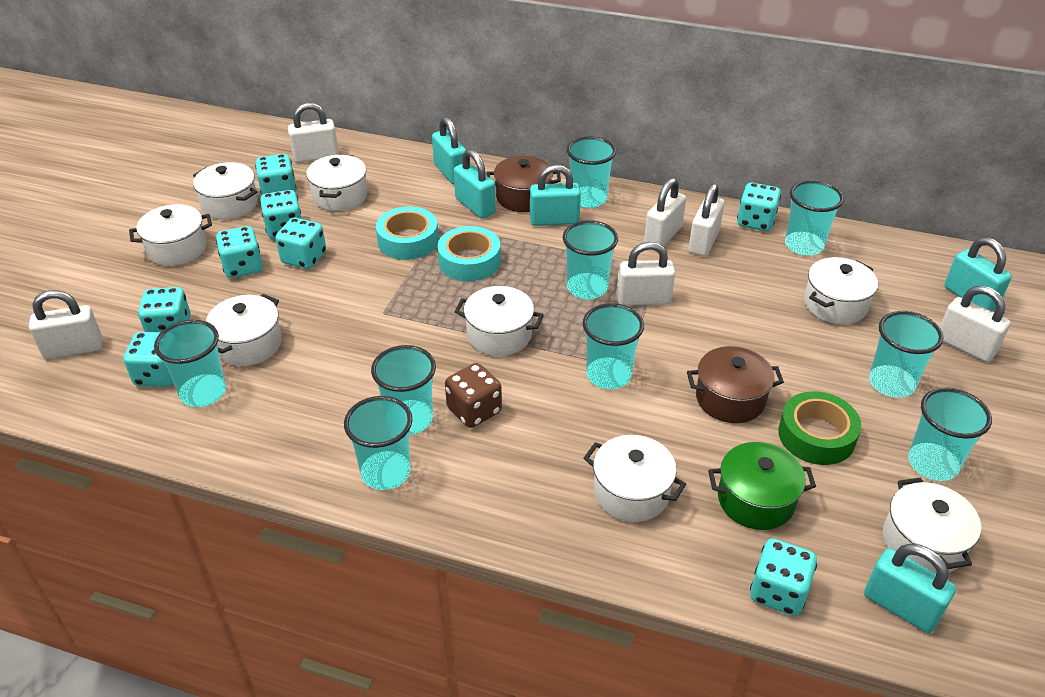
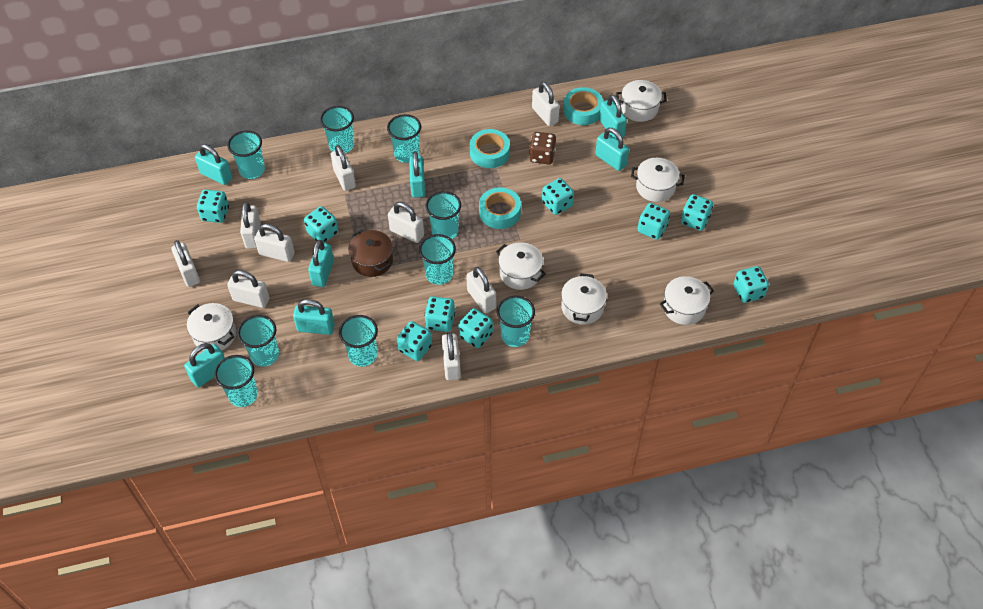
brown pot: [487,156,561,212] [687,346,784,423] = 2 -> [348,229,393,277] = 1
green pot: [708,442,816,530] = 1 -> none = 0
green tape: [778,391,861,465] = 1 -> none = 0
turquoise dice: [124,332,173,387] [138,287,191,332] [216,226,263,278] [255,154,296,195] [260,190,301,239] [275,218,326,269] [737,182,781,231] [750,538,817,616] = 8 -> [197,190,229,223] [304,206,338,243] [397,321,432,361] [424,297,455,332] [458,308,493,348] [542,178,574,215] [638,203,670,240] [681,194,713,231] [733,266,769,303] = 9
turquoise padlock: [432,117,466,184] [454,149,496,218] [530,165,581,226] [864,544,956,633] [945,237,1012,311] = 5 -> [184,343,225,387] [195,144,232,185] [293,299,335,335] [308,240,334,287] [409,151,425,198] [595,128,629,171] [599,95,627,139] = 7
turquoise tape: [376,207,439,260] [437,226,501,281] = 2 -> [470,129,510,168] [479,188,521,229] [563,87,603,125] = 3
white padlock: [29,290,102,359] [288,102,339,163] [616,242,675,306] [644,178,686,247] [688,183,724,256] [940,286,1011,362] = 6 -> [171,240,200,287] [227,270,269,308] [240,202,261,249] [254,224,295,262] [331,145,356,191] [388,202,424,243] [442,332,461,380] [466,267,496,313] [532,82,560,126] = 9
white pot: [129,204,212,266] [193,162,258,220] [206,294,282,366] [306,154,368,211] [454,286,544,356] [584,435,686,522] [804,257,878,324] [883,478,981,573] = 8 -> [187,303,236,351] [496,242,546,290] [561,273,607,325] [616,80,667,122] [631,158,685,202] [660,276,714,325] = 6

